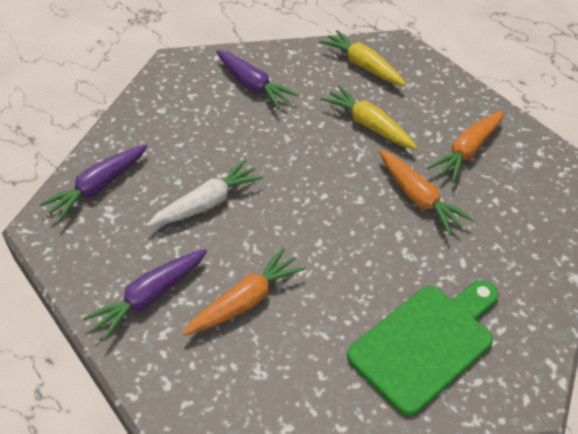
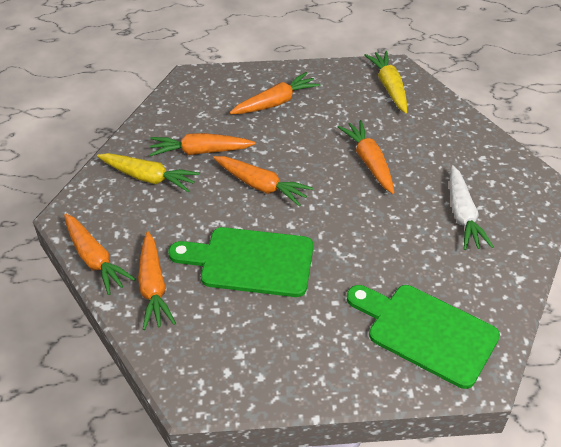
green cutting board: [347,280,498,416] = 1 -> [168,227,313,297] [347,285,500,389] = 2
orange carrot: [182,248,306,336] [379,150,474,235] [427,111,504,183] = 3 -> [64,214,136,295] [138,231,176,330] [149,133,256,156] [213,156,313,206] [230,72,321,114] [338,120,394,194] = 6
purple carrot: [39,145,147,222] [83,249,207,342] [216,50,299,109] = 3 -> none = 0

